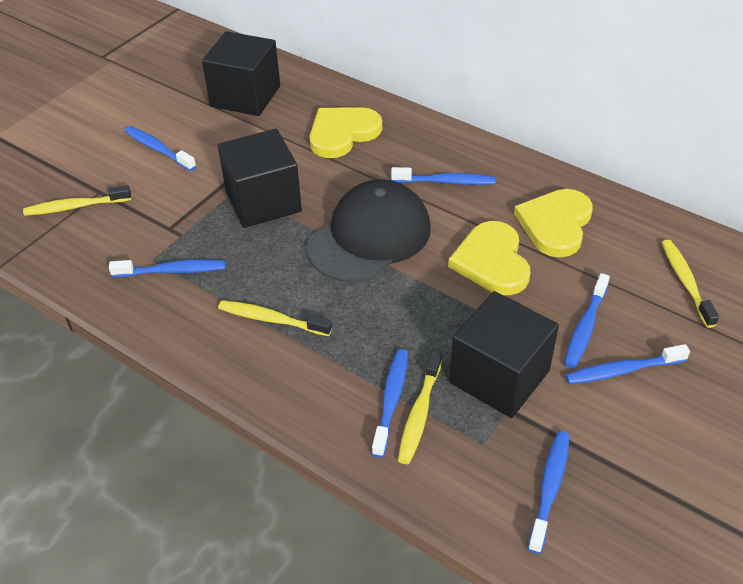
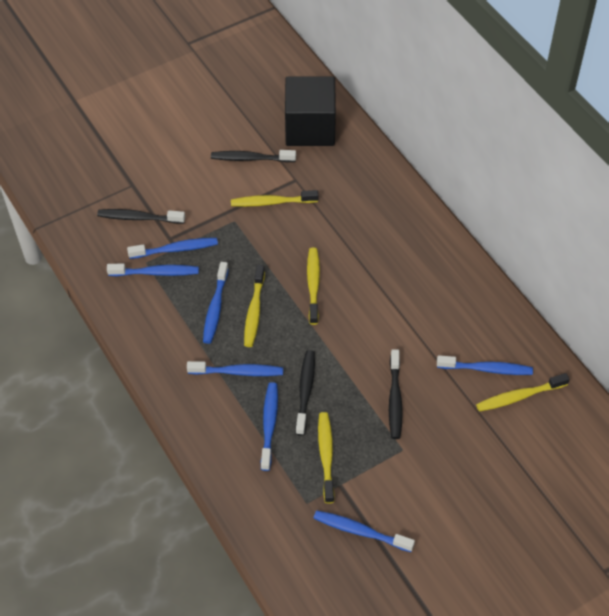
black cap: [306,180,431,282] = 1 -> none = 0
black cube: [202,31,280,116] [218,129,302,228] [450,291,559,418] = 3 -> [285,77,336,146] = 1
black toothbrush: none = 0 -> [97,209,185,224] [211,150,296,162] [296,350,315,436] [389,349,403,439] = 4
yellow heart: [310,107,382,158] [448,221,530,295] [514,189,593,257] = 3 -> none = 0
yellow toothbrush: [23,185,131,216] [218,300,332,336] [398,351,442,464] [662,240,719,328] = 4 -> [231,190,318,207] [244,265,265,347] [307,248,320,325] [318,412,335,504] [476,373,570,412] = 5

